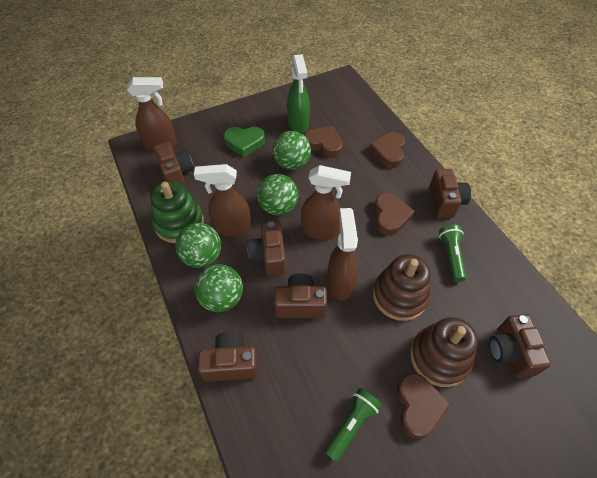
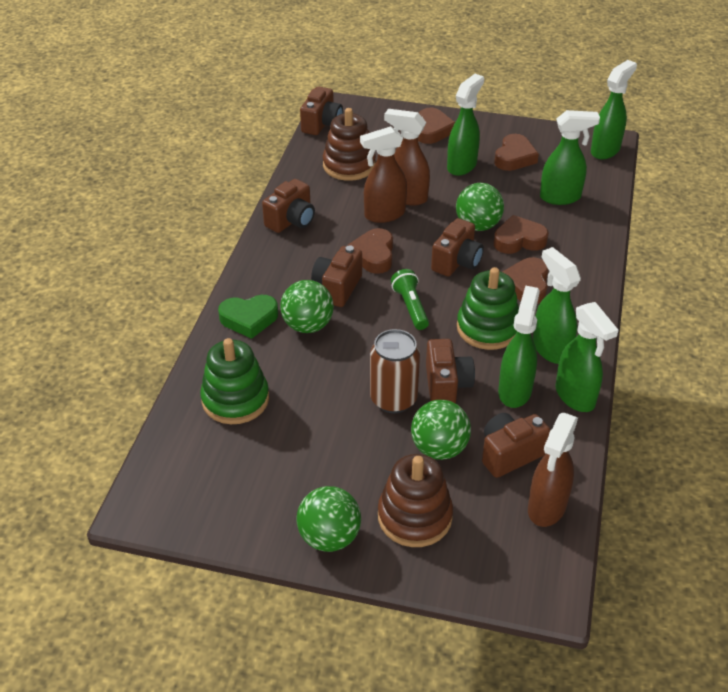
brown can: none = 0 -> [370,329,420,413] = 1
brown heart: [304,126,343,158] [369,132,405,168] [374,193,415,236] [397,373,451,439] = 4 -> [347,228,393,274] [418,108,455,144] [494,134,539,171] [494,215,549,254] [503,257,549,304] = 5
brown spray bottle: [127,77,177,152] [194,164,251,237] [301,165,351,240] [328,208,358,300] = 4 -> [360,126,407,223] [384,109,430,205] [528,413,578,527] = 3
green flashlight: [325,388,382,462] [439,224,467,282] = 2 -> [391,269,429,330] = 1
green spray bottle: [287,54,310,133] = 1 -> [447,74,484,176] [498,286,540,408] [533,247,581,364] [540,110,600,205] [556,302,618,412] [591,60,637,159] = 6
green stacking toy: [151,181,204,243] = 1 -> [200,338,269,424] [457,267,519,350] = 2

